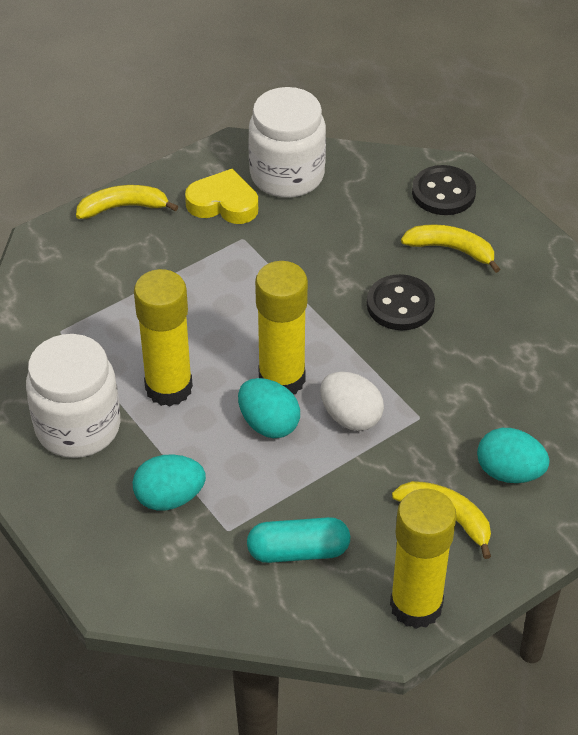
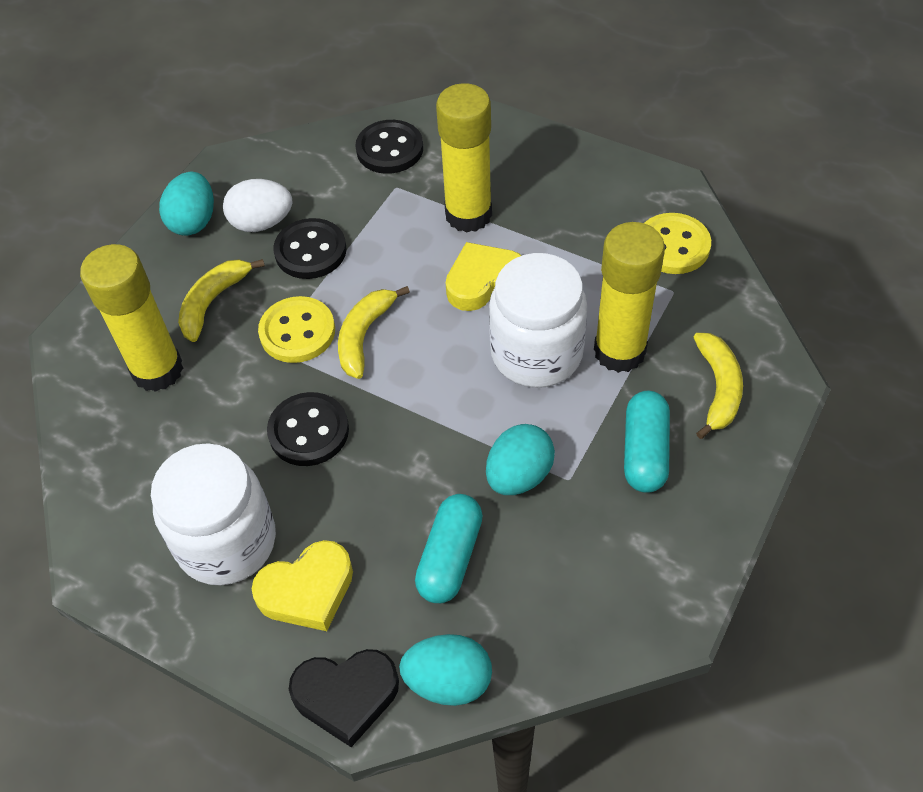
black button: [367,274,435,330] [412,165,476,215] = 2 -> [267,392,349,466] [273,218,347,279] [356,120,423,174] = 3
black heart: none = 0 -> [289,649,399,747] = 1
turquoise capsule: [247,517,350,563] = 1 -> [415,494,483,603] [624,391,670,493] = 2
yellow button: none = 0 -> [258,296,335,363] [644,213,711,274] = 2
yellow heart: [185,169,258,224] = 1 -> [252,540,353,631] [446,242,522,311] = 2

